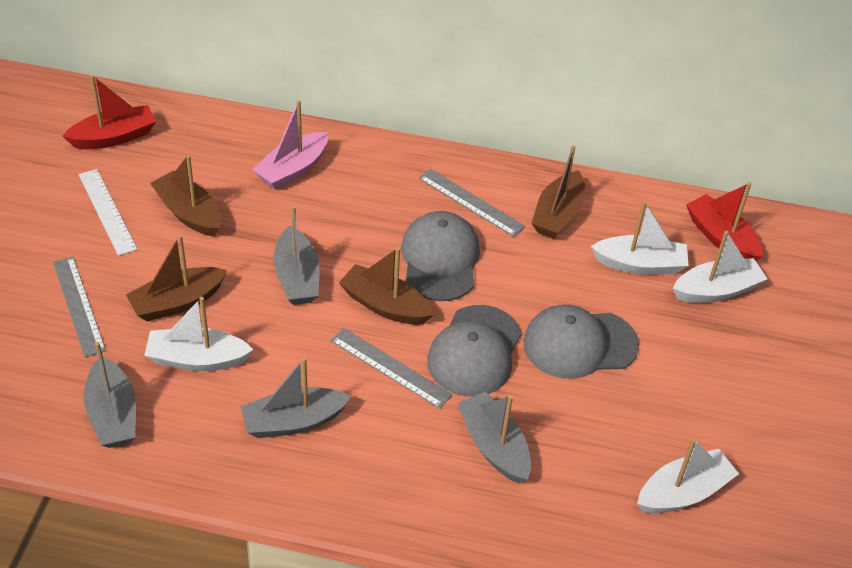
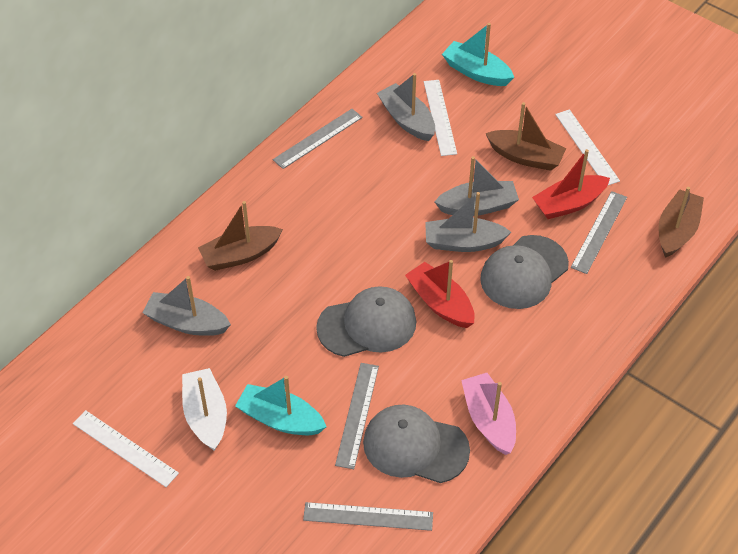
brown boat: [126,234,227,321] [150,155,221,237] [339,247,433,325] [531,145,585,239] = 4 -> [198,201,283,271] [485,102,566,171] [658,187,704,258] = 3
grey ruler: [53,256,106,357] [330,328,452,409] [419,169,525,237] = 3 -> [273,109,363,169] [303,502,433,531] [335,363,379,469] [571,191,627,274] = 4
turquoise boat: none = 0 -> [235,376,327,435] [442,23,514,86] = 2
white boat: [144,297,253,371] [591,201,689,274] [637,438,739,513] [673,231,767,303] = 4 -> [182,368,227,451] = 1
white ruler: [79,169,137,256] = 1 -> [73,410,179,487] [424,80,457,156] [555,109,620,185] = 3

